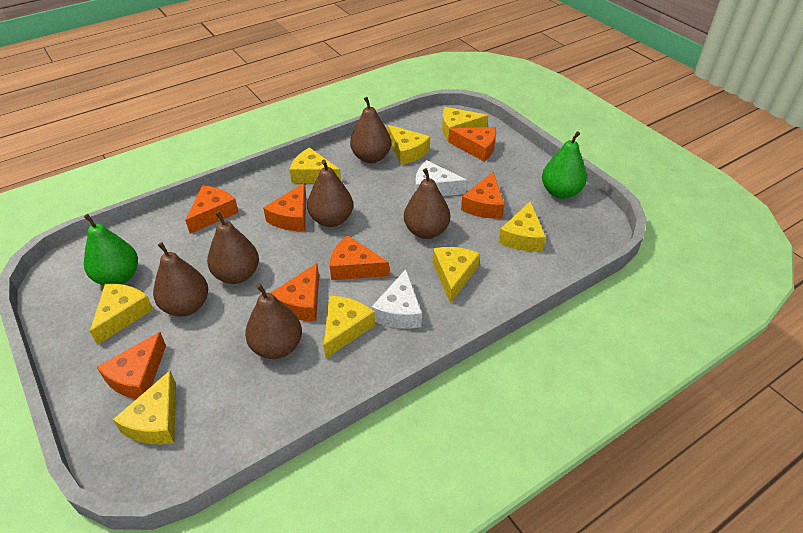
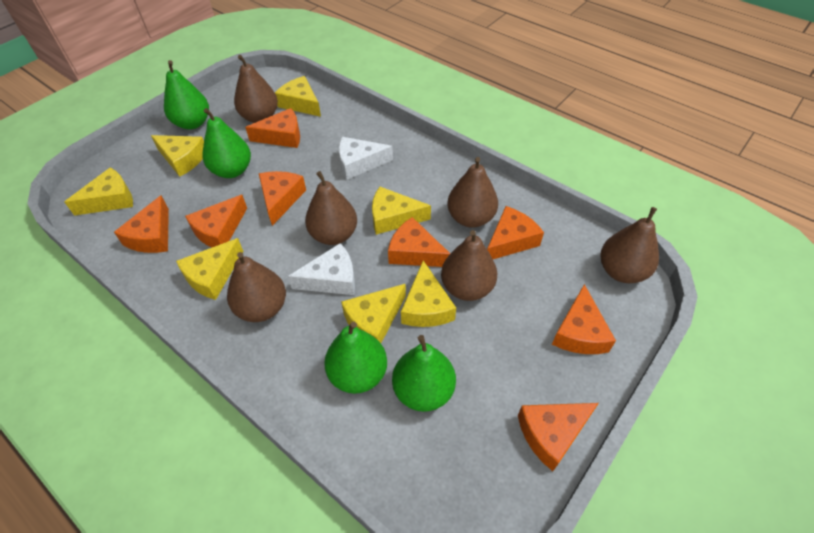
green pear: [84,214,138,285] [542,131,587,199] = 2 -> [164,60,209,129] [202,108,251,178] [324,322,387,394] [392,335,456,412] = 4
orange cheese: [97,332,166,399] [185,185,239,234] [263,183,306,231] [271,263,319,322] [330,235,389,280] [448,127,496,162] [461,172,505,219] = 7 -> [114,195,169,253] [185,195,247,248] [245,108,300,148] [259,171,306,226] [388,217,450,267] [487,206,544,259] [518,403,599,471] [552,284,616,354] = 8
yellow cheese: [90,284,153,345] [113,371,176,444] [289,147,341,183] [324,296,375,359] [388,125,430,165] [432,247,480,303] [442,107,489,140] [498,201,546,252] = 8 -> [64,167,133,216] [151,135,204,177] [176,238,243,300] [275,76,321,117] [341,284,406,343] [372,187,431,235] [401,260,456,327] = 7

